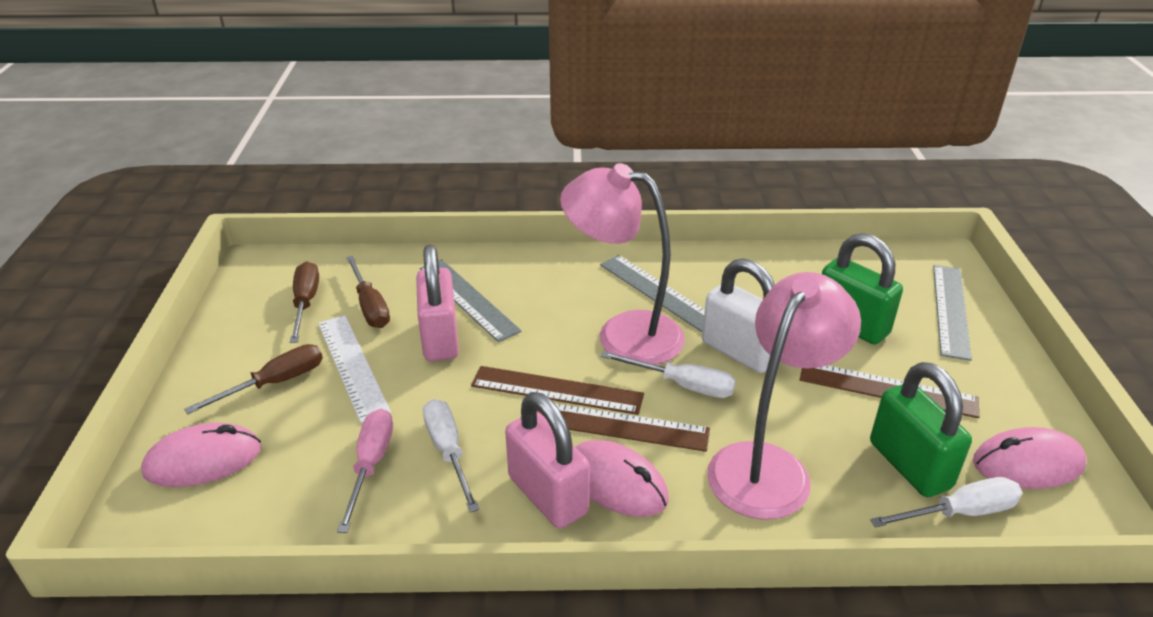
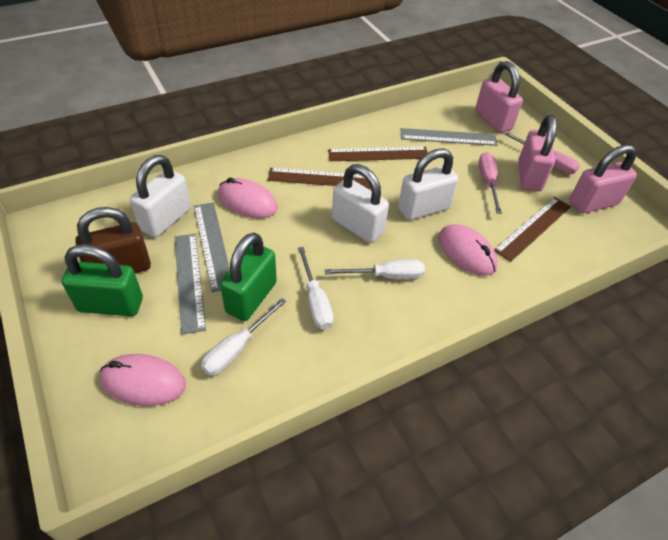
brown padlock: none = 0 -> [75,207,151,273] = 1
brown screwdriver: [184,344,323,414] [290,261,319,343] [346,256,390,328] = 3 -> none = 0
pink lamp: [560,163,685,365] [707,272,861,520] = 2 -> none = 0
pink padlock: [416,245,459,361] [505,392,590,529] = 2 -> [475,61,523,133] [518,115,557,191] [569,145,637,213] = 3
pink screwdriver: [337,409,393,533] = 1 -> [479,152,502,214] [505,132,580,174] = 2
white padlock: [702,258,775,373] = 1 -> [130,155,191,237] [332,164,389,243] [398,149,458,220] = 3
white ruler: [318,315,391,423] = 1 -> none = 0

